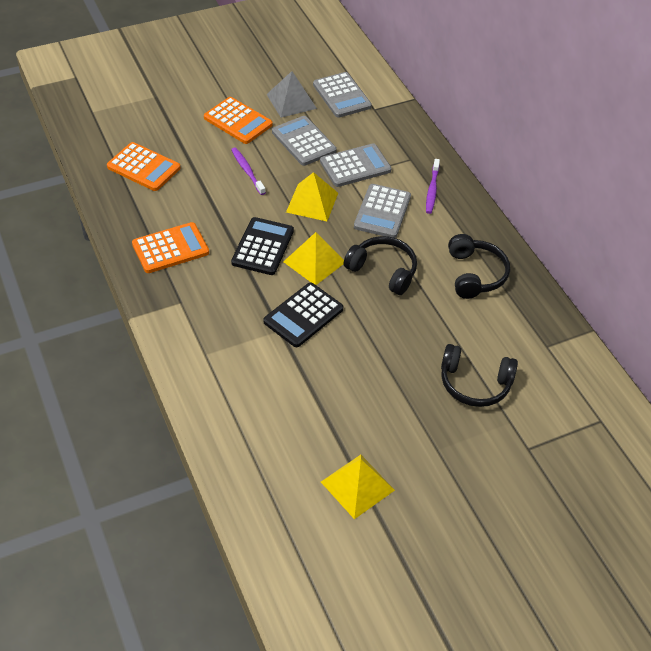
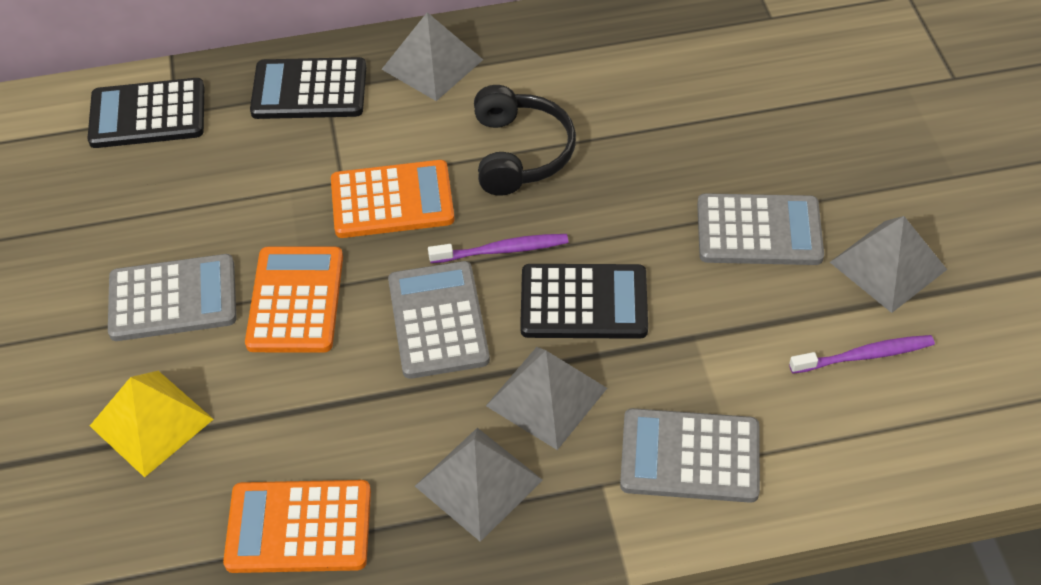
black calculator: [231,217,294,275] [263,283,343,347] = 2 -> [87,78,204,148] [250,57,366,119] [520,264,648,339] = 3
black headphones: [344,236,417,295] [441,344,518,407] [448,234,510,299] = 3 -> [474,85,576,196] = 1
grey pyramid: [266,71,317,118] = 1 -> [382,12,483,101] [415,428,543,542] [486,347,607,450] [830,216,947,313] = 4
yellow pyramid: [283,232,344,285] [286,172,338,221] [321,455,395,519] = 3 -> [90,371,214,478] = 1

